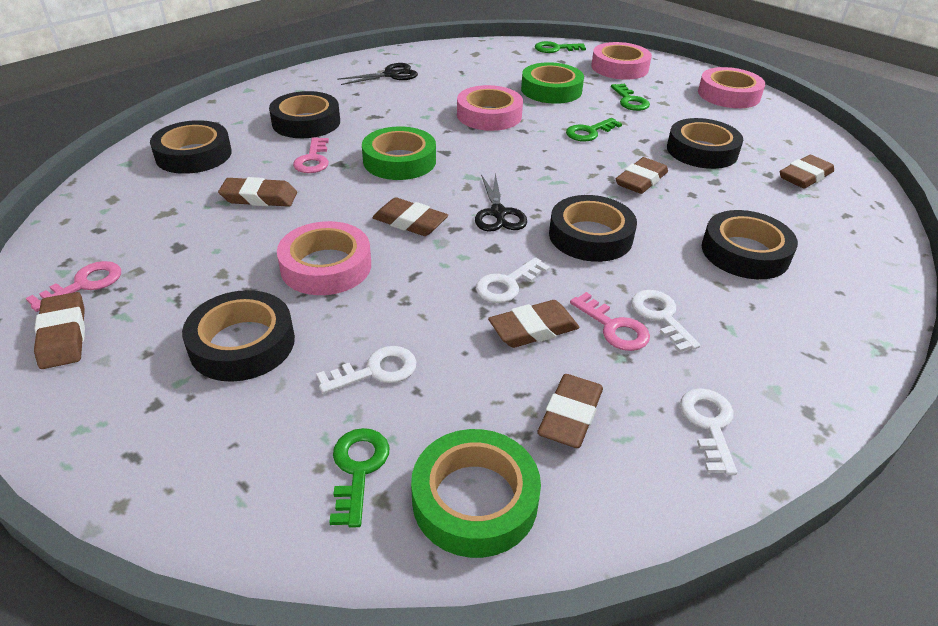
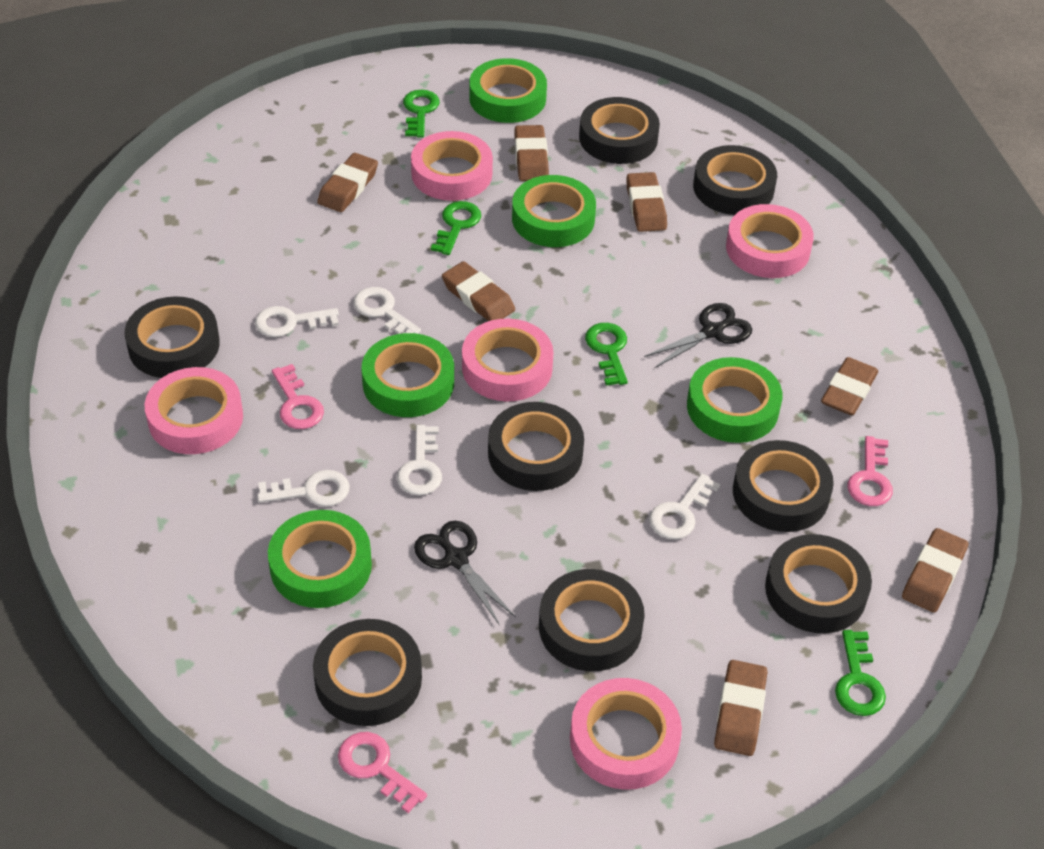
black tape: [150,120,232,174] [182,290,295,382] [269,91,340,138] [549,195,637,262] [667,118,743,169] [702,210,798,279] = 6 -> [125,296,220,378] [313,619,422,726] [488,402,584,491] [539,569,645,671] [579,97,660,164] [693,145,777,215] [733,440,834,532] [765,534,872,633] = 8
green tape: [362,127,436,180] [411,429,541,558] [521,62,584,104] = 3 -> [268,510,372,608] [361,333,454,417] [469,58,547,123] [512,175,596,247] [687,357,783,443] = 5
pink tape: [277,221,371,295] [457,85,523,131] [591,42,652,80] [698,67,765,108] = 4 -> [145,367,243,454] [411,131,493,201] [462,319,554,401] [570,678,682,790] [726,204,814,278] = 5
white key: [316,346,417,394] [476,257,550,303] [631,290,701,353] [680,388,737,475] = 4 -> [255,306,339,337] [257,470,349,507] [353,287,421,334] [397,425,442,495] [649,474,721,539] = 5

